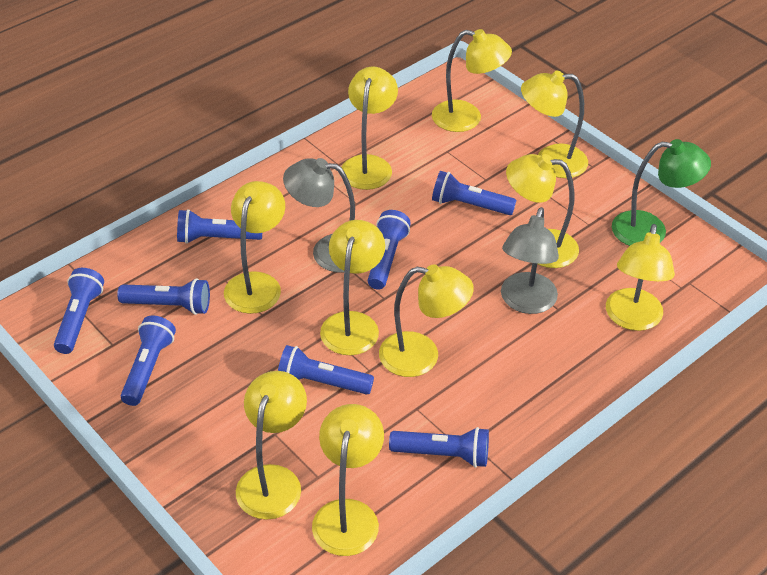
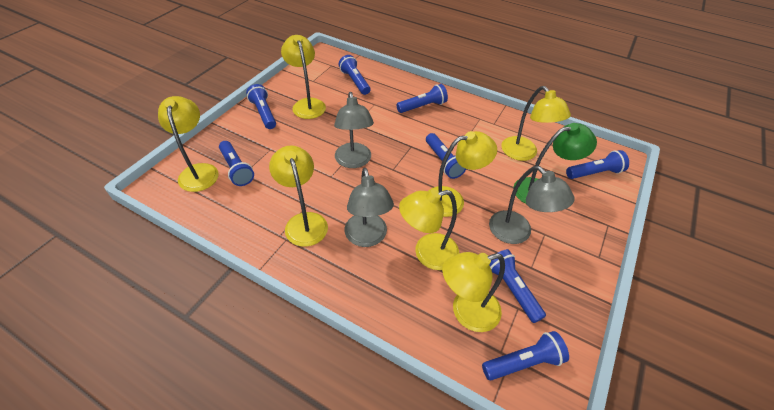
grey lamp: [283,158,355,273] [501,207,559,314] = 2 -> [334,92,374,168] [344,168,394,247] [489,166,575,244] = 3
yellow lamp: [224,181,285,314] [236,371,307,520] [312,404,384,556] [320,220,385,355] [342,67,398,190] [379,264,474,377] [432,29,512,132] [506,154,579,268] [521,70,588,178] [606,224,675,331] = 10 -> [158,96,219,192] [269,146,328,247] [281,35,326,119] [399,189,459,270] [428,131,497,217] [442,252,505,332] [501,86,571,161] = 7

